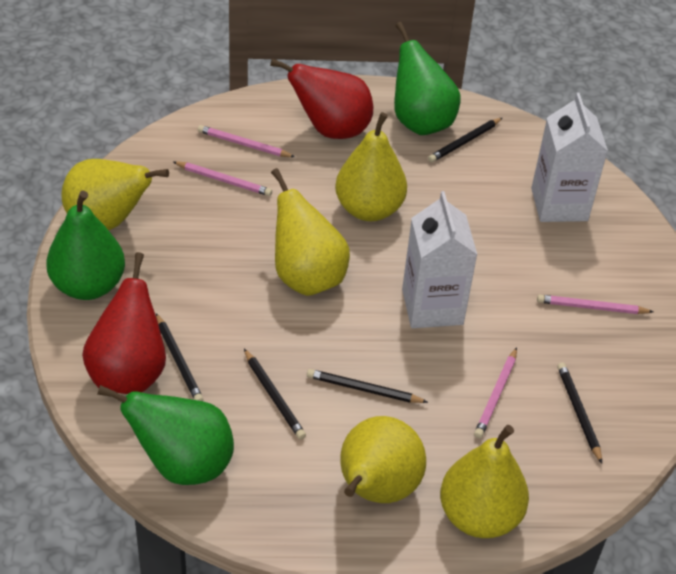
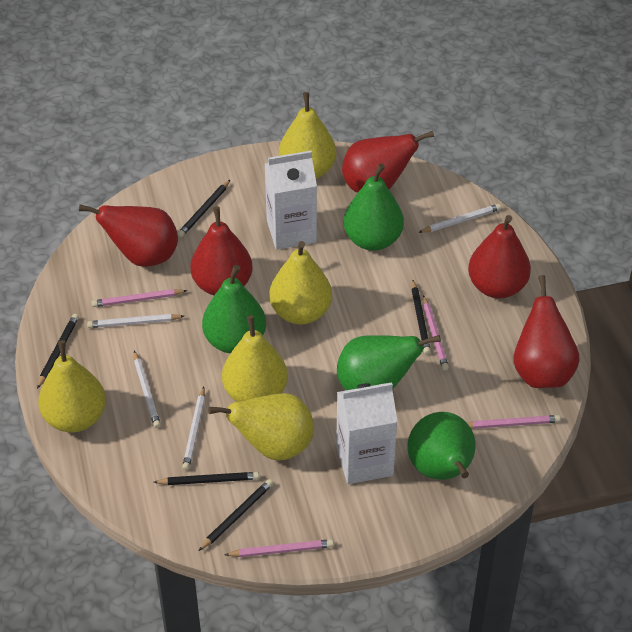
green pear: [46,191,125,300] [97,385,234,485] [394,22,461,135] = 3 -> [202,265,266,354] [337,335,441,390] [343,163,404,251] [407,412,475,480] = 4
red pear: [82,252,166,394] [270,58,373,139] = 2 -> [79,204,178,267] [191,206,252,295] [342,131,434,193] [468,215,531,299] [513,275,580,388] = 5
white pencil: none = 0 -> [87,314,184,328] [134,351,161,428] [182,387,205,470] [418,204,501,233] = 4

